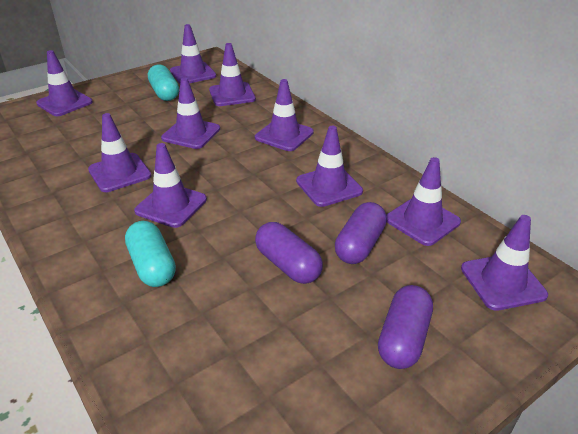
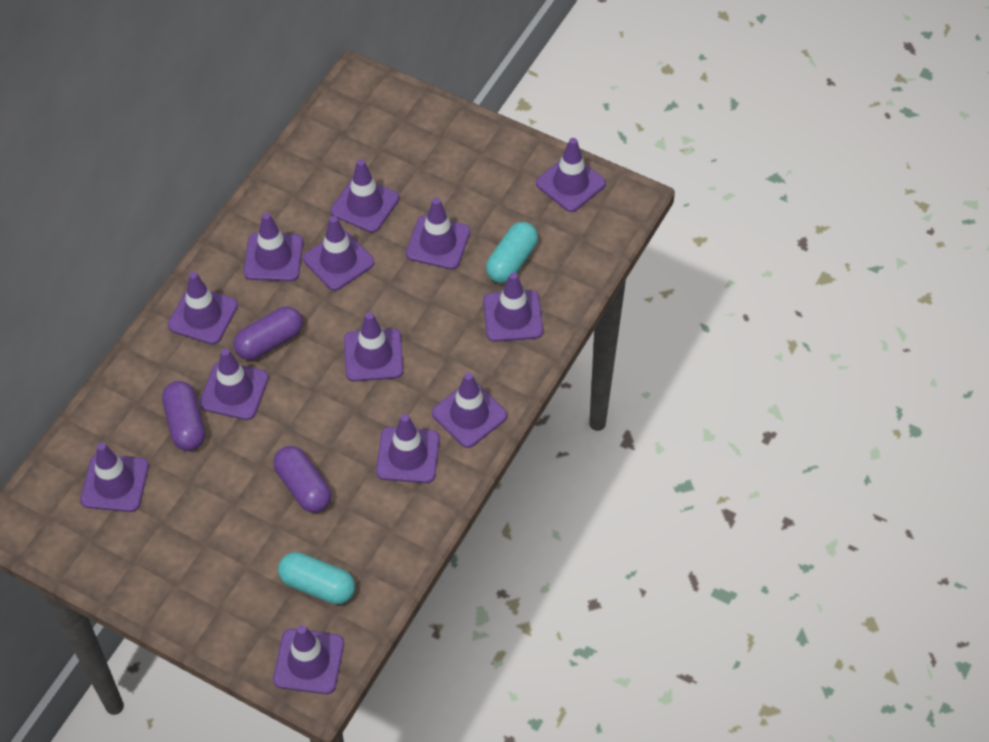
purple traffic cone: [36,50,93,116] [88,113,152,192] [134,143,207,228] [161,78,220,149] [170,24,216,83] [209,43,256,106] [255,79,314,151] [296,126,363,207] [386,157,461,246] [461,215,548,311] = 10 -> [80,443,149,512] [168,272,238,345] [199,348,269,420] [244,213,303,281] [273,625,344,694] [303,216,374,291] [331,159,399,233] [344,312,403,382] [376,414,440,483] [406,198,470,269] [432,373,507,448] [483,272,543,342] [536,138,606,212] = 13

